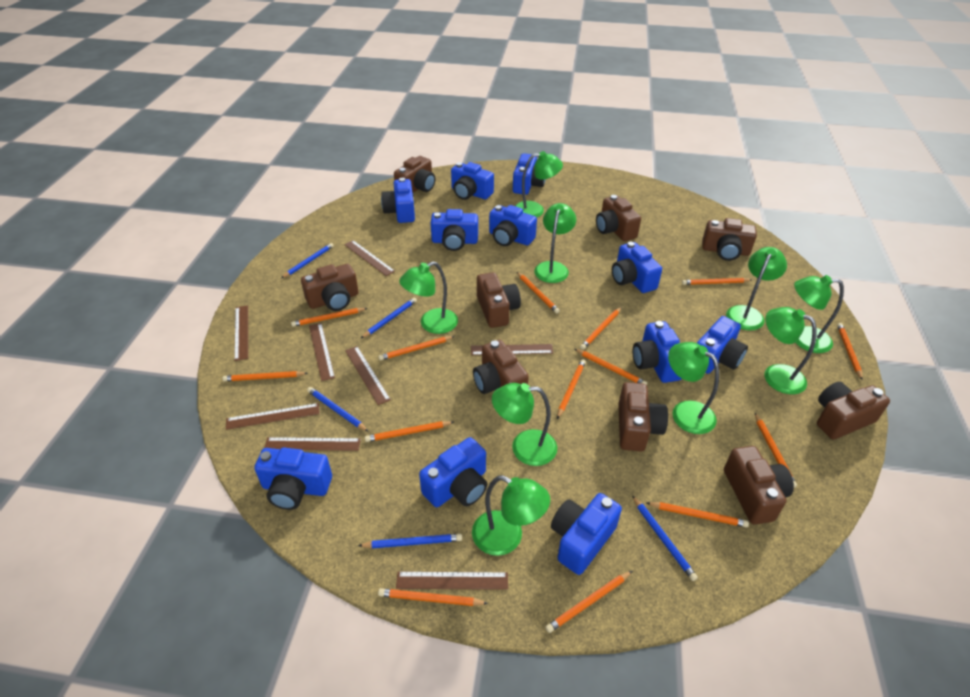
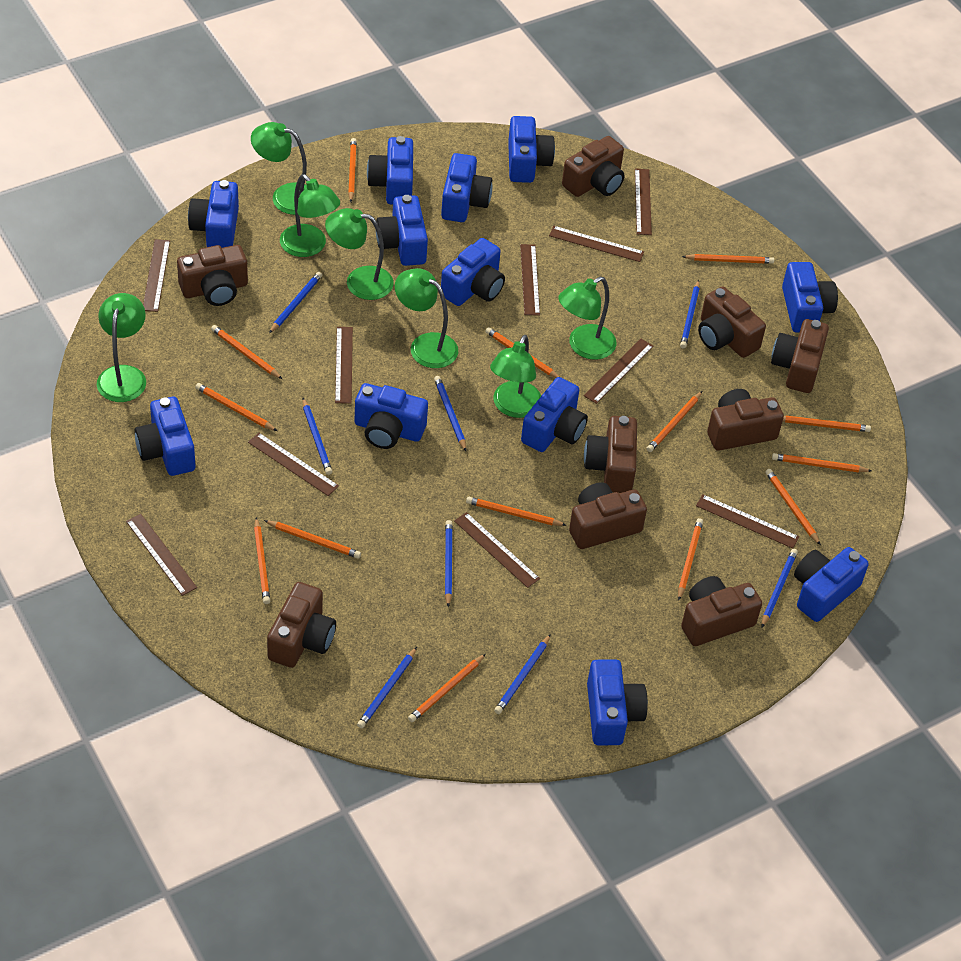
blue camera: [254,448,332,510] [381,178,415,223] [419,437,487,507] [431,209,478,251] [451,162,494,200] [489,205,537,246] [513,153,546,195] [551,493,622,575] [612,242,662,293] [632,321,682,383] [697,316,748,374] = 11 -> [134,397,195,476] [188,180,239,248] [354,383,428,449] [367,136,413,205] [376,195,428,266] [441,153,493,222] [441,238,505,306] [508,116,555,183] [521,377,588,452] [587,659,648,745] [782,262,838,333] [794,547,869,622] = 12
blue pencil: [281,243,334,278] [307,387,369,432] [358,534,462,548] [361,297,417,338] [632,495,698,581] = 5 -> [269,272,322,333] [302,398,332,475] [357,647,417,728] [434,376,466,451] [445,520,453,607] [494,634,551,714] [680,280,700,349] [762,549,798,627] = 8
brown ruler: [226,403,320,430] [234,305,248,361] [264,437,361,451] [309,323,335,381] [344,240,395,276] [345,346,391,405] [396,572,508,590] [471,344,553,355] = 8 -> [126,514,197,596] [143,239,170,312] [248,433,339,496] [335,327,353,404] [454,512,540,588] [520,244,540,316] [549,226,644,262] [583,339,654,404] [635,168,652,235] [696,494,799,549] = 10
green lamp: [399,261,458,334] [472,475,550,556] [492,383,557,466] [515,151,563,217] [534,203,576,283] [668,342,719,434] [726,247,787,331] [765,307,816,394] [794,275,844,353] = 9 -> [97,293,146,402] [251,122,307,215] [280,174,340,257] [325,208,394,300] [395,268,458,368] [490,335,541,418] [558,277,616,360] = 7

